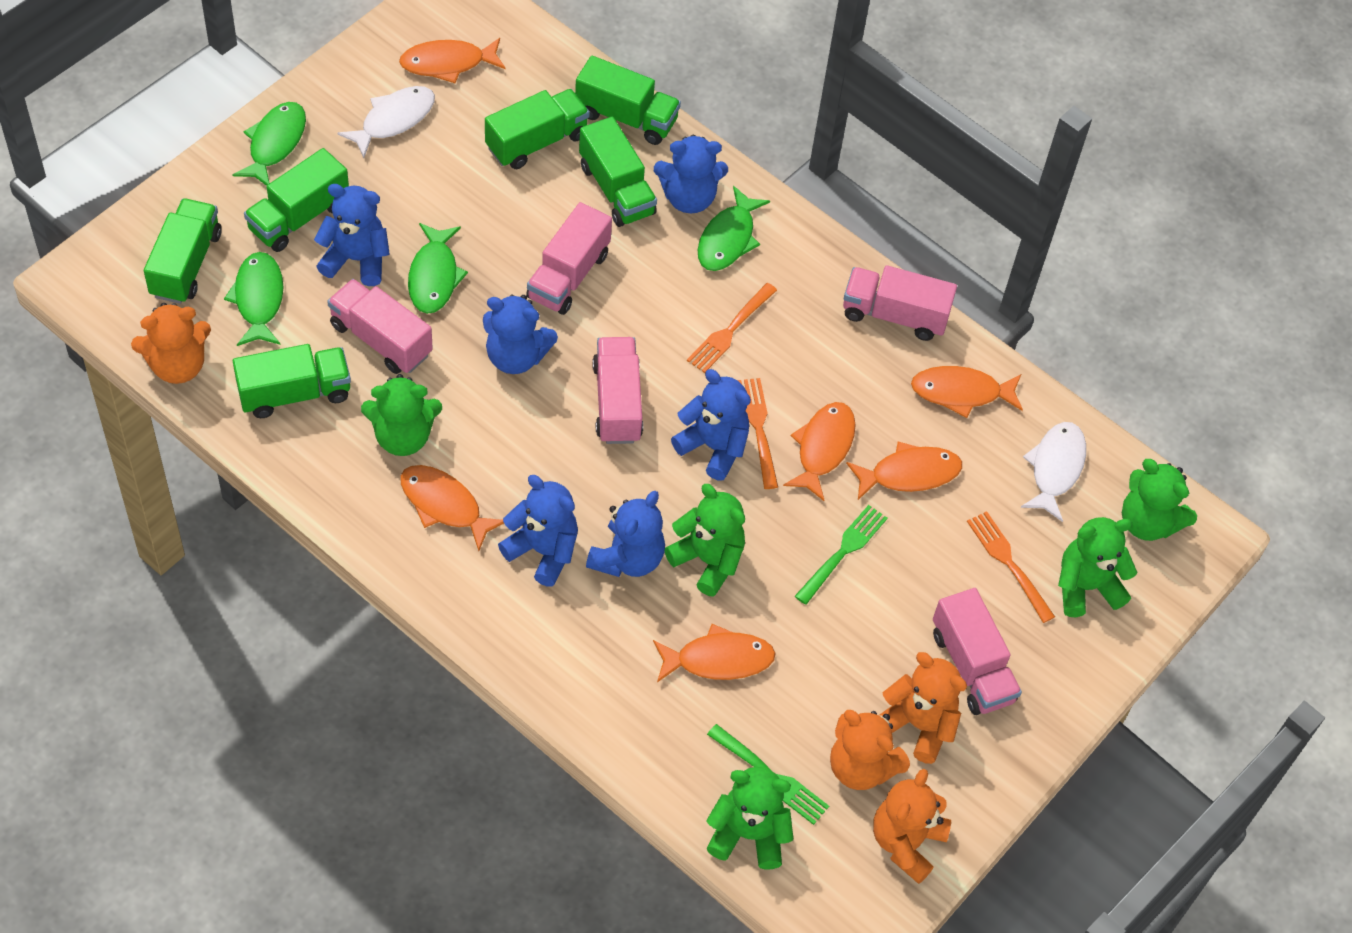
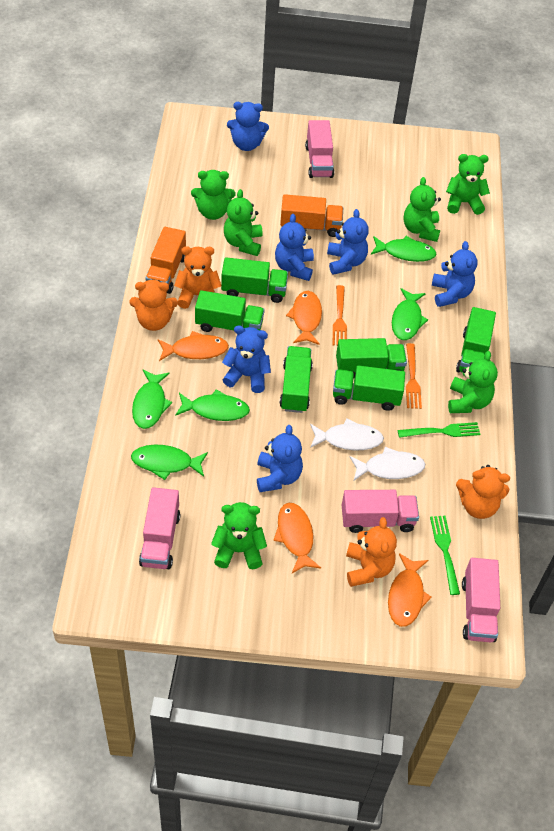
green fish: [224,252,284,346] [232,102,306,186] [408,223,468,314] [698,186,770,271] = 4 -> [131,445,208,480] [132,370,172,429] [175,389,250,421] [371,236,436,262] [392,288,428,340] = 5
green teddy bear: [361,374,442,456] [665,484,745,597] [706,767,793,870] [1058,517,1137,617] [1122,459,1197,541] = 5 -> [191,170,235,220] [211,502,267,569] [224,189,263,256] [404,177,441,242] [446,154,490,215] [448,351,498,413] = 6
orange fish: [399,38,506,83] [400,465,504,551] [653,624,776,682] [783,402,856,501] [846,441,962,500] [911,366,1023,418] = 6 -> [158,331,229,361] [273,503,321,573] [286,291,322,345] [388,553,432,627] = 4
orange fork: [687,283,777,373] [738,378,778,489] [967,511,1055,623] = 3 -> [333,285,347,346] [406,343,422,409] = 2
orange truck: none = 0 -> [145,227,186,294] [280,194,343,237] = 2
pink truck: [327,279,433,374] [526,202,612,315] [592,337,643,444] [843,265,957,341] [933,588,1022,715] = 5 -> [139,487,181,569] [305,120,334,178] [342,490,419,533] [462,558,500,642] = 4

